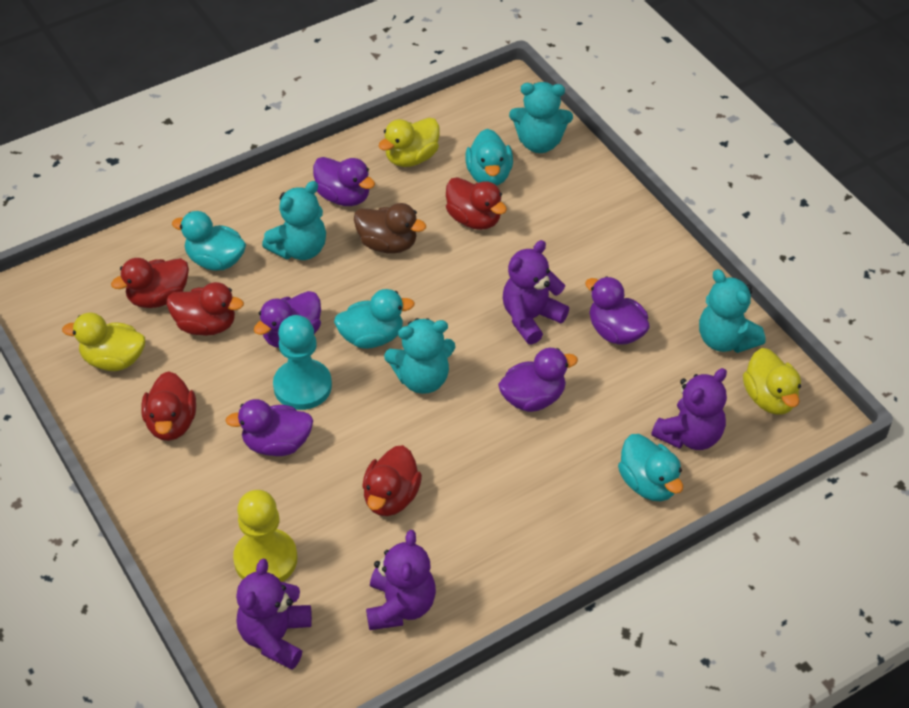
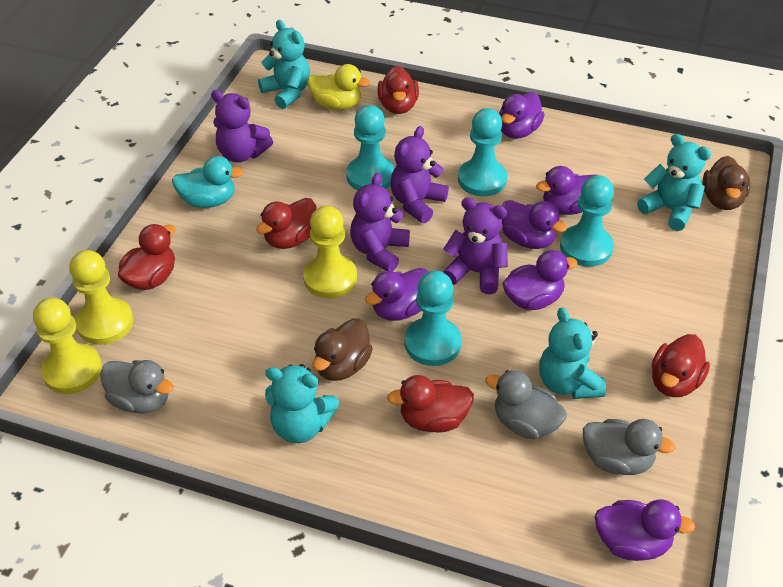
brown duck: [354,203,426,254] = 1 -> [312,318,373,381] [703,156,750,210] = 2
grey duck: none = 0 -> [100,360,174,414] [485,370,567,439] [583,419,675,475] = 3
purple duck: [225,399,313,456] [254,291,321,348] [313,157,375,206] [498,348,578,412] [585,276,650,345] = 5 -> [365,268,428,321] [499,92,545,139] [502,200,567,249] [502,250,578,310] [536,166,596,215] [595,499,695,561] = 6
turquoise duck: [172,211,246,271] [334,289,415,349] [465,129,513,186] [618,434,683,502] = 4 -> [172,156,243,208] = 1
turquoise pawn: [273,315,332,410] = 1 -> [346,105,395,190] [405,270,461,366] [458,108,507,196] [560,175,614,267] = 4
yellow duck: [62,313,145,371] [379,118,440,167] [743,348,801,415] = 3 -> [307,64,370,110] = 1
yellow pawn: [233,490,297,582] = 1 -> [33,297,102,394] [69,250,133,345] [303,206,357,299] = 3

